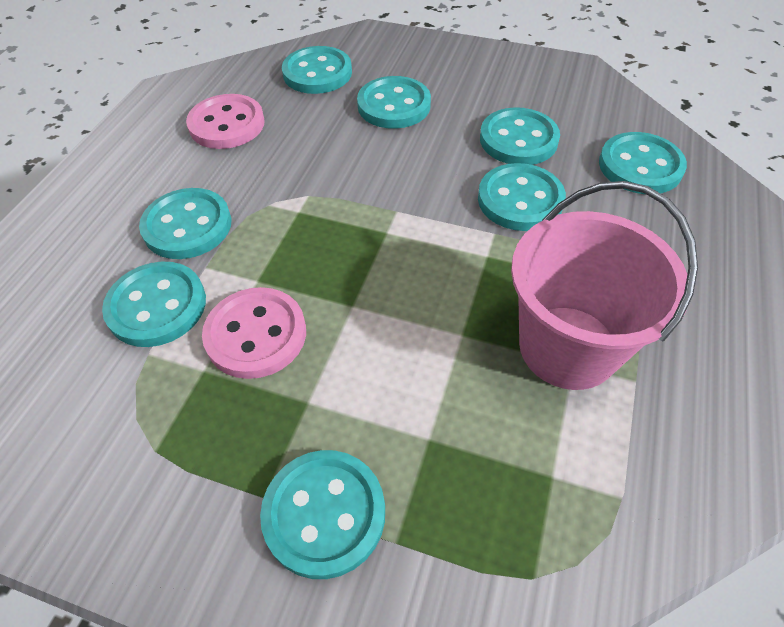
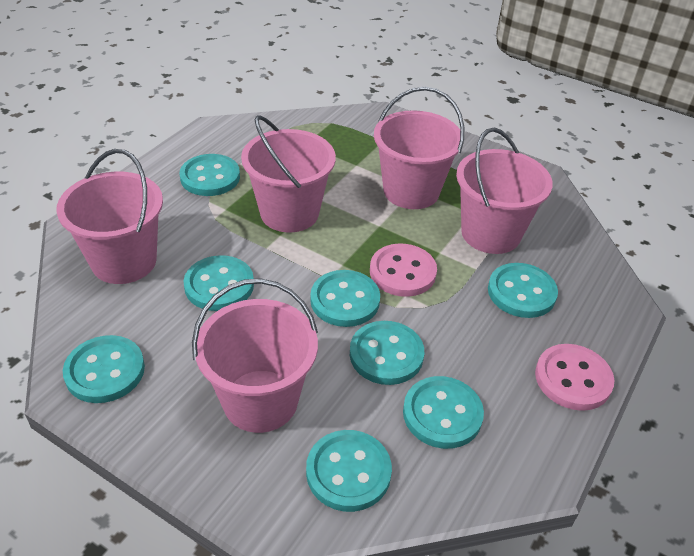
pink bucket: [511,181,698,390] = 1 -> [56,149,163,284] [192,278,318,433] [241,115,336,233] [374,87,464,209] [456,127,553,254] = 5

